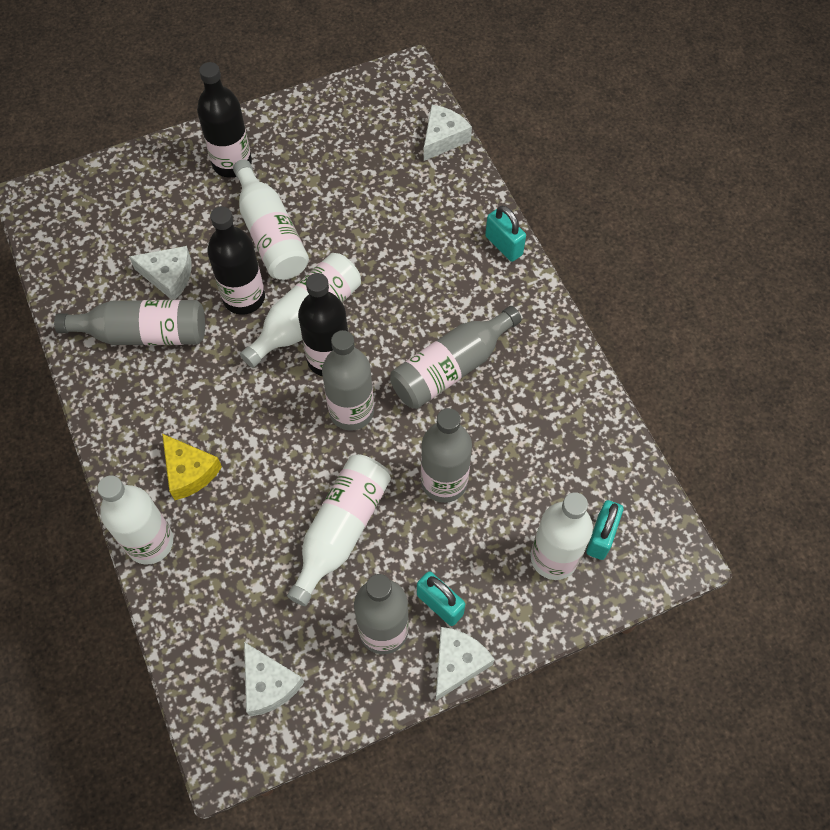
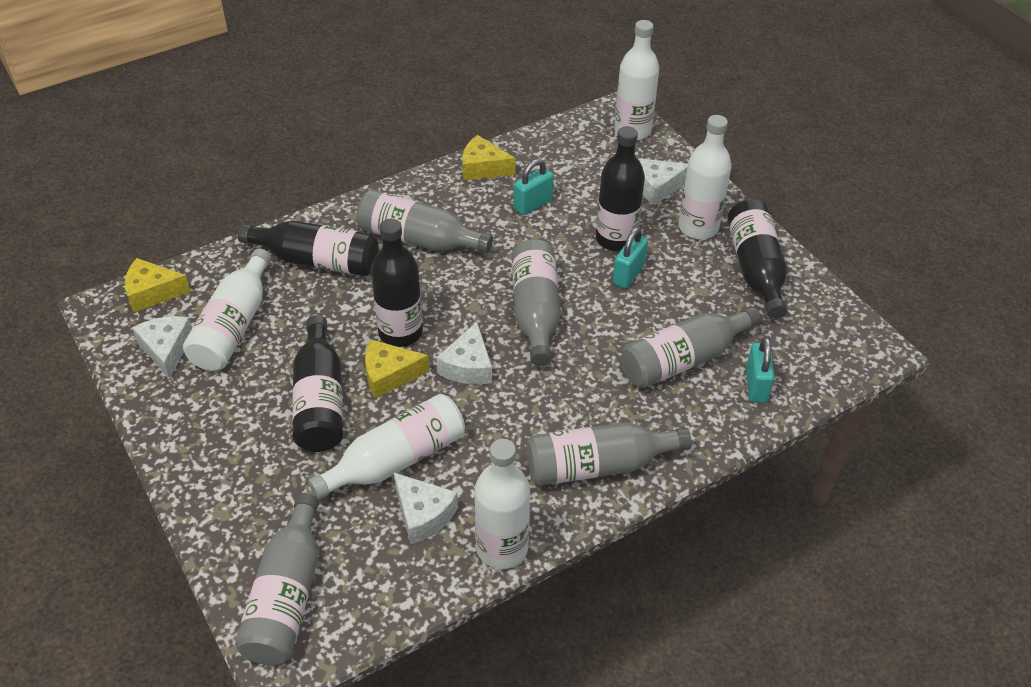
black bottle: [197,62,252,178] [207,206,265,315] [298,273,348,376] = 3 -> [238,221,378,276] [292,315,343,452] [371,219,423,347] [596,126,645,251] [727,200,787,319] = 5
yellow cheese: [162,434,222,500] = 1 -> [125,258,191,313] [365,339,430,399] [462,135,516,181] = 3

